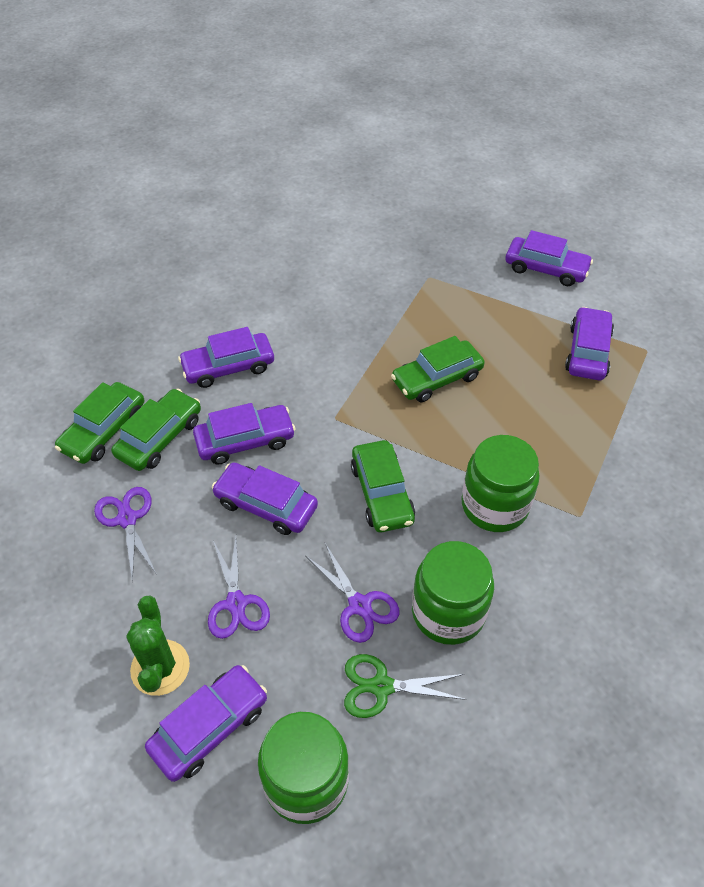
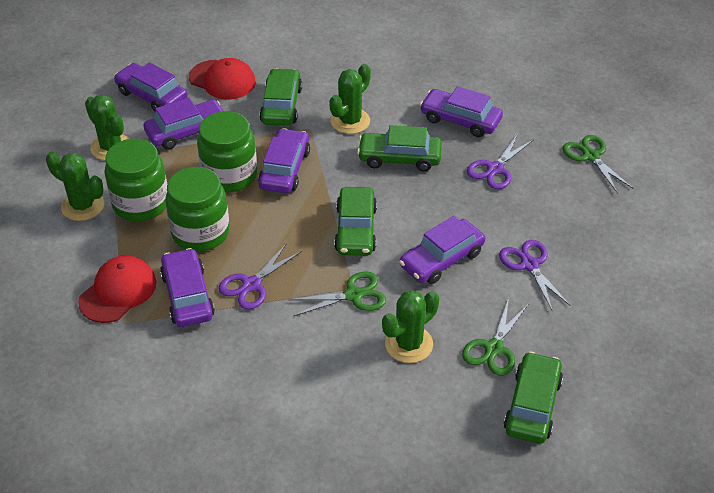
green cactus: [126,596,190,696] = 1 -> [46,151,104,221] [85,95,129,160] [329,64,371,134] [382,290,439,363] = 4
green scissors: [344,654,466,718] = 1 -> [288,272,386,316] [462,298,528,376] [562,135,634,193] = 3
red cap: none = 0 -> [78,256,156,323] [189,58,256,100] = 2

